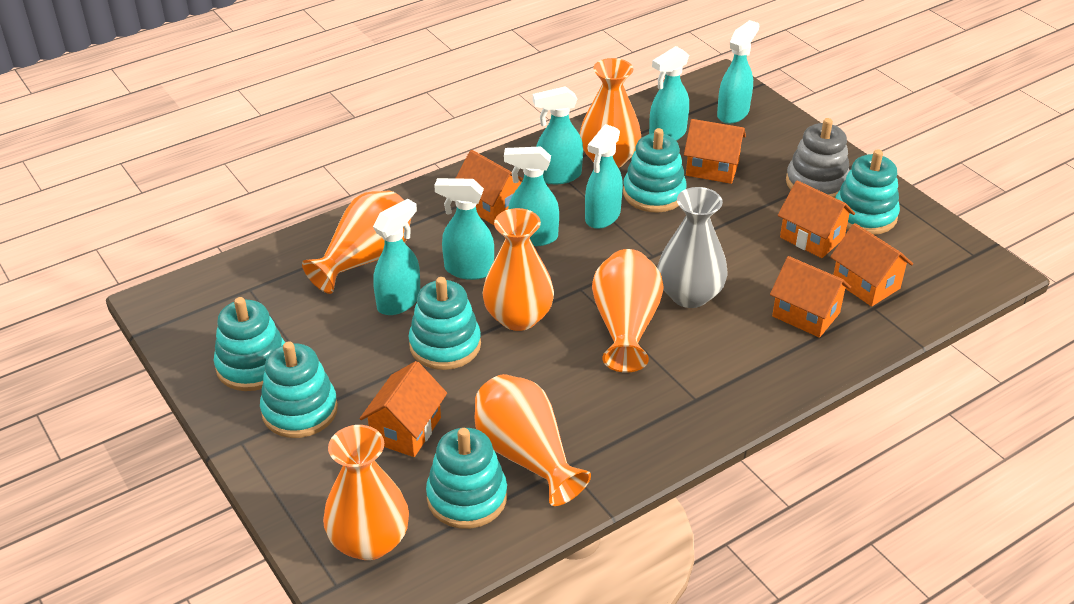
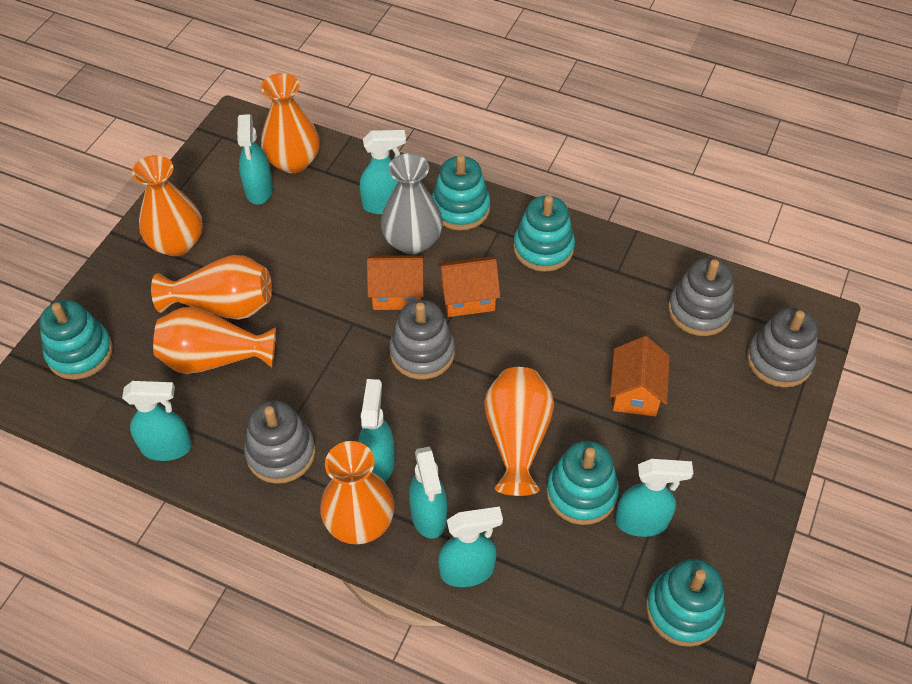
grey stacking toy: [786,118,850,198] = 1 -> [244,401,315,484] [390,300,455,380] [668,258,734,336] [747,308,818,388] = 4
orange house: [360,361,447,457] [456,150,523,226] [684,119,746,184] [770,256,851,338] [778,180,855,258] [830,223,913,306] = 6 -> [367,255,424,310] [437,257,500,317] [610,336,670,416] = 3
turquoise stacking toy: [214,297,285,391] [260,342,338,438] [409,277,481,370] [426,428,507,529] [623,128,687,212] [835,149,900,235] = 6 -> [39,300,113,380] [432,155,490,231] [513,196,575,272] [546,441,619,525] [646,559,725,647] = 5

